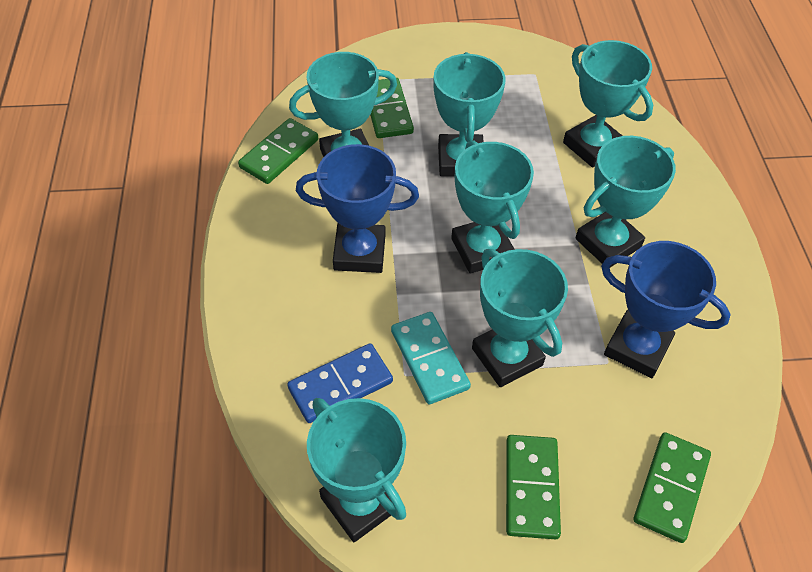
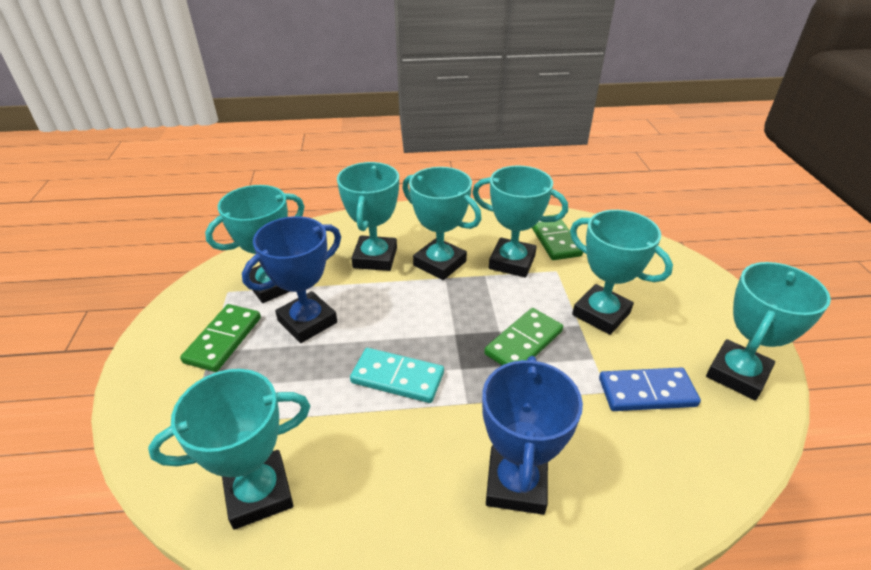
green domino: [238,118,318,184] [370,78,414,138] [506,435,561,539] [634,432,711,543] = 4 -> [180,304,261,372] [484,308,563,365] [532,214,583,260] = 3

